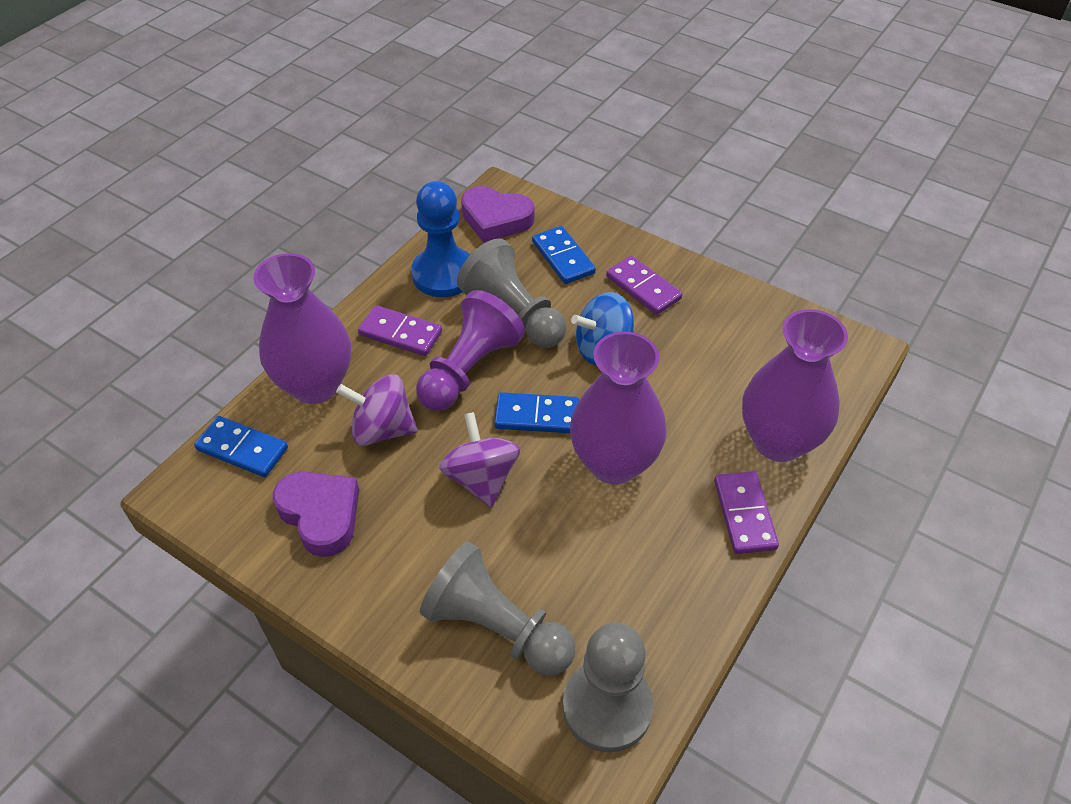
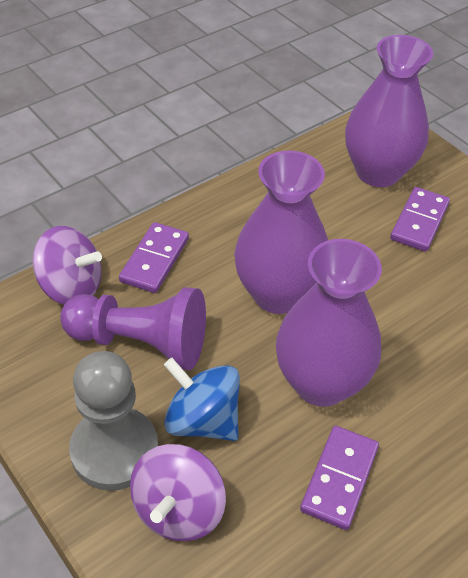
blue domino: [194,416,288,477] [494,392,579,433] [532,226,596,284] = 3 -> none = 0
blue pawn: [411,181,470,297] = 1 -> none = 0
grey pawn: [420,541,575,675] [457,238,566,348] [563,623,654,752] = 3 -> [69,351,158,491] = 1
purple heart: [273,472,359,557] [461,186,534,243] = 2 -> none = 0

